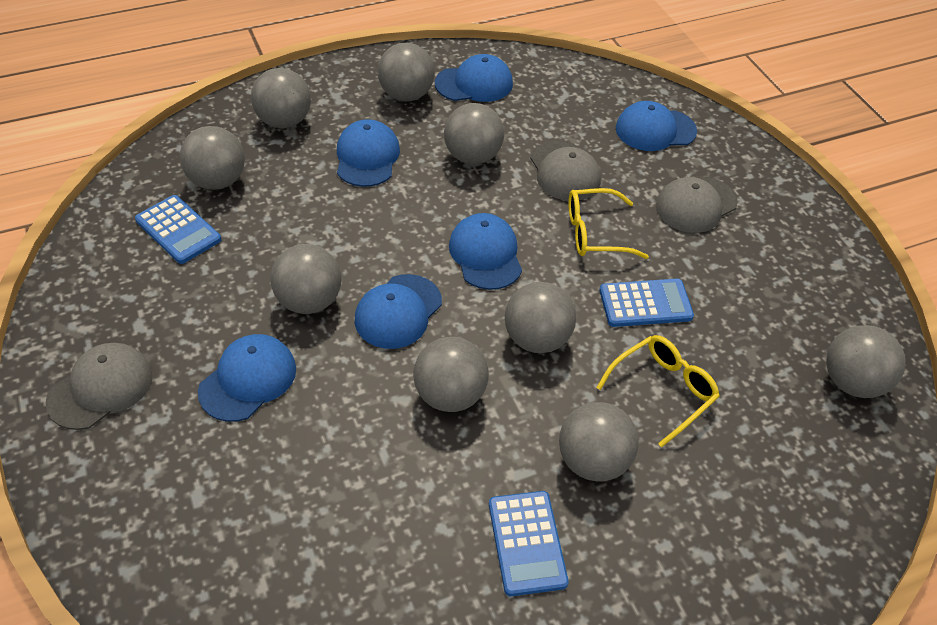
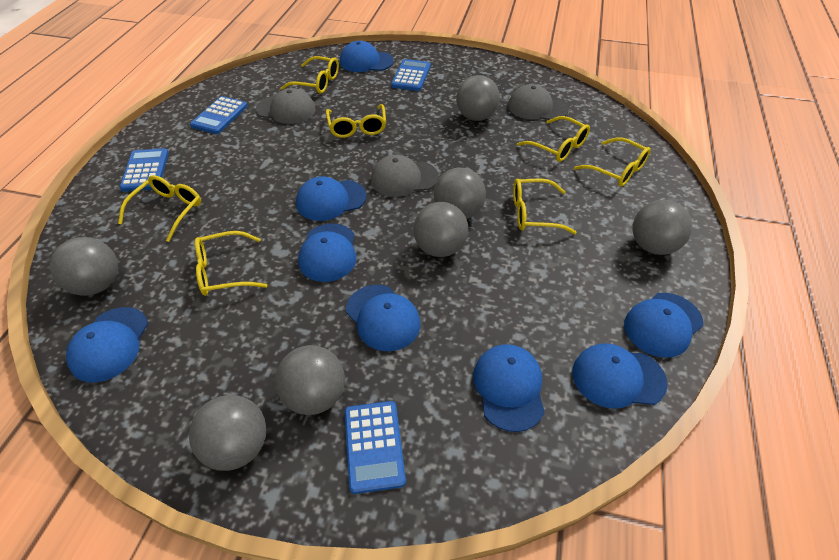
blue calculator: [135,195,221,264] [489,491,569,596] [599,279,694,327] = 3 -> [119,148,169,192] [190,96,248,134] [344,401,406,494] [391,59,431,91] = 4
blue cap: [198,334,296,422] [337,119,400,187] [355,274,442,349] [435,54,513,102] [449,213,522,290] [616,101,697,151] = 6 -> [66,307,148,382] [296,177,367,221] [298,223,357,282] [340,41,394,72] [346,285,421,351] [473,344,545,432] [572,343,668,409] [624,293,703,358] = 8
grey ball: [180,126,245,190] [251,68,311,128] [271,244,341,314] [378,43,435,101] [414,337,489,412] [444,103,504,165] [505,282,576,353] [559,402,639,482] [826,325,905,398] = 9 -> [50,237,118,296] [189,395,266,471] [275,345,345,415] [413,202,468,257] [434,168,486,219] [456,75,500,121] [632,200,692,255] = 7
yellow glasses: [568,188,649,259] [596,335,720,447] = 2 -> [118,175,201,242] [195,231,267,296] [281,56,339,94] [326,104,386,138] [513,179,577,234] [517,116,590,162] [574,137,651,187] = 7

